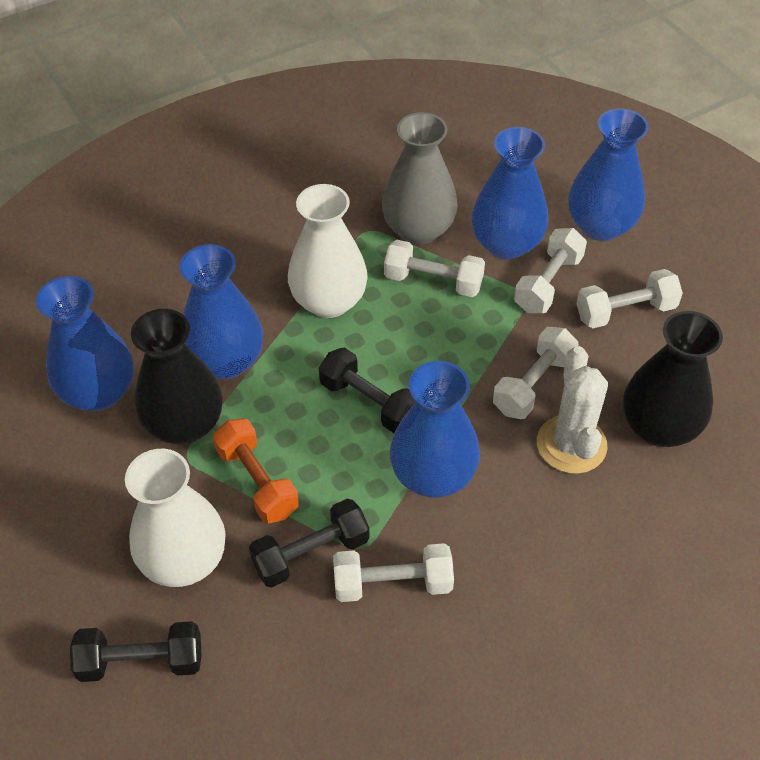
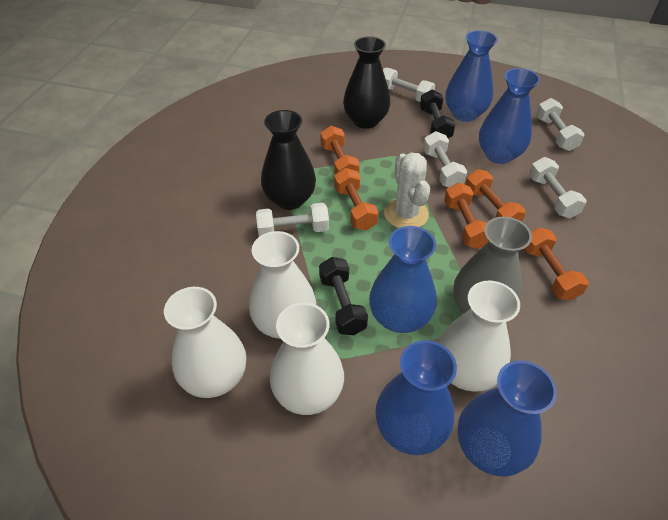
black dumbbell: [70,621,202,682] [249,499,370,588] [319,348,416,433] = 3 -> [319,257,368,335] [420,89,455,138] = 2
orange dumbbell: [213,418,299,524] = 1 -> [320,126,360,174] [334,168,378,230] [444,182,489,249] [465,169,526,222] [524,227,589,301] = 5
white vase: [125,449,226,587] [288,184,368,318] = 2 -> [164,287,246,398] [249,231,316,339] [270,303,344,415] [438,280,520,392] = 4

